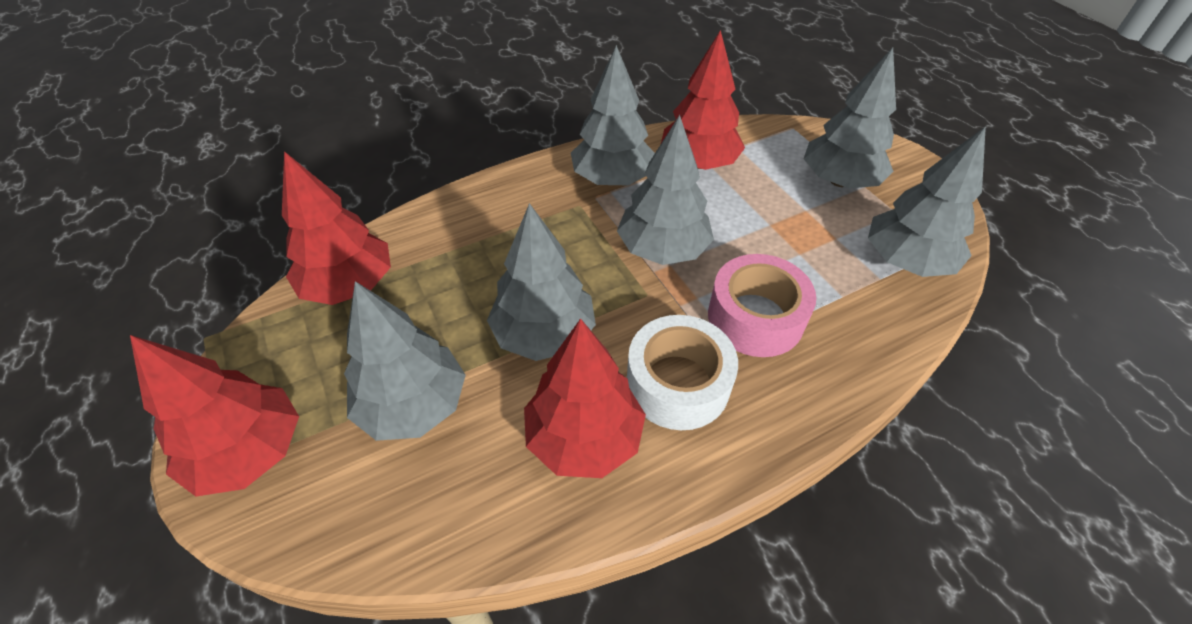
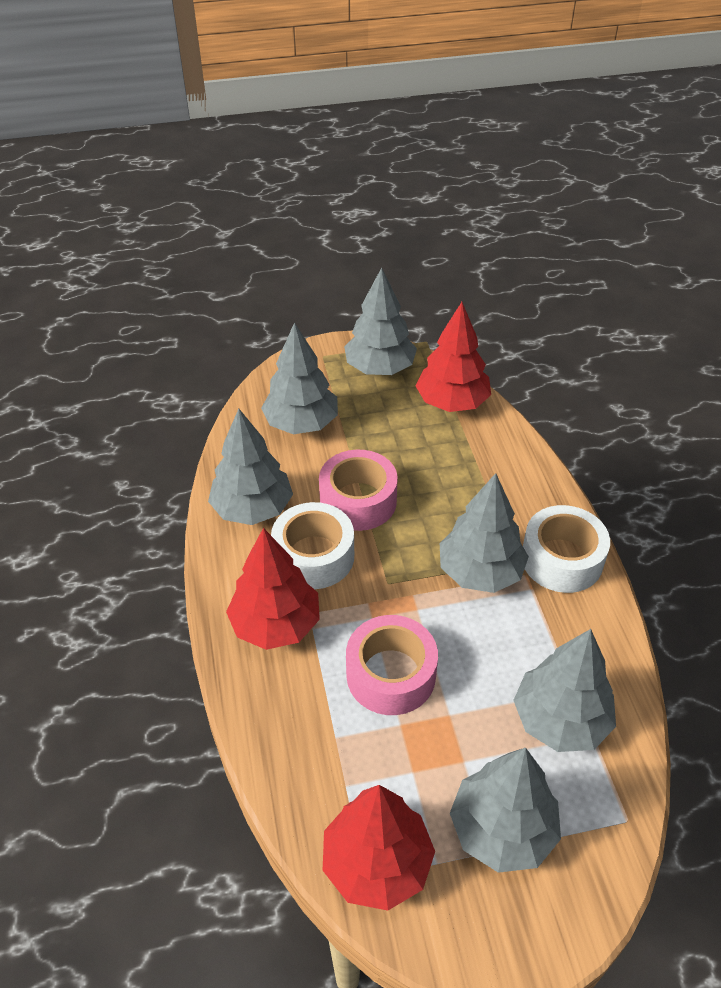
pink tape: [708,254,816,357] = 1 -> [319,450,398,531] [346,615,438,715] = 2
red tree: [130,335,299,497] [282,151,391,305] [524,318,646,478] [661,30,745,170] = 4 -> [226,528,320,650] [323,785,435,911] [415,302,491,412] = 3
white tape: [627,315,738,430] = 1 -> [271,502,354,589] [523,505,610,593] = 2

